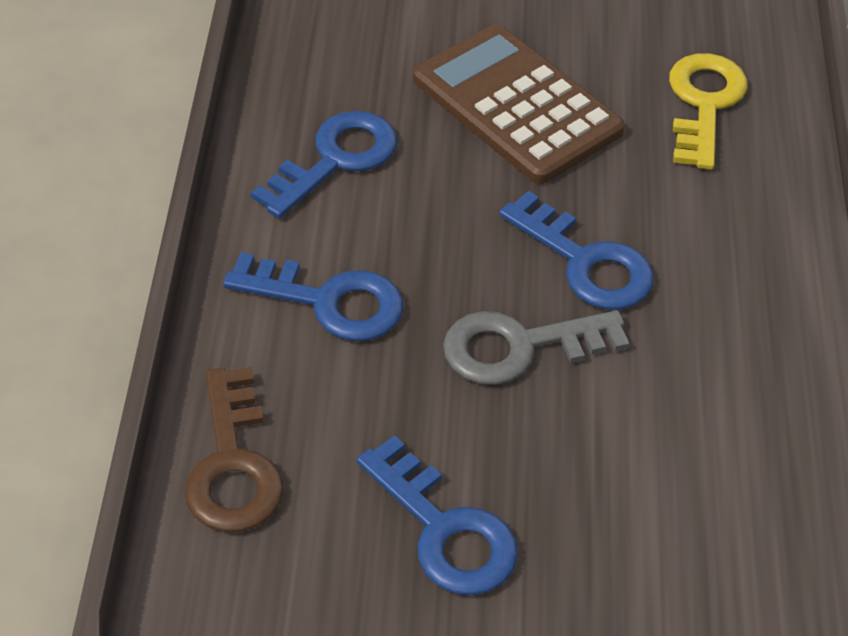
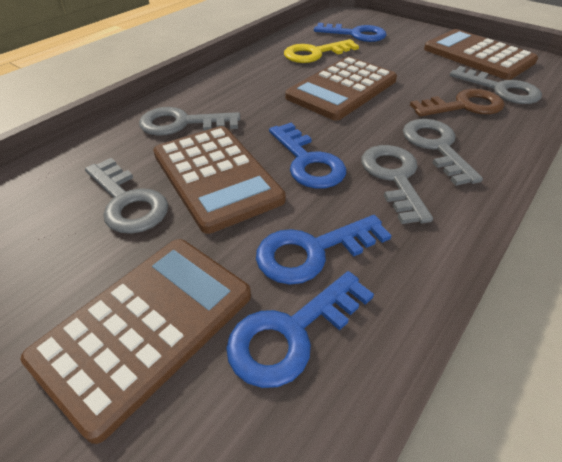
brown calculator: [413,24,625,184] = 1 -> [20,239,251,444] [153,126,286,234] [285,57,397,121] [424,29,538,80] = 4
grey key: [443,310,630,385] = 1 -> [85,158,168,234] [139,107,240,136] [361,145,433,224] [403,119,483,186] [449,66,542,104] = 5

